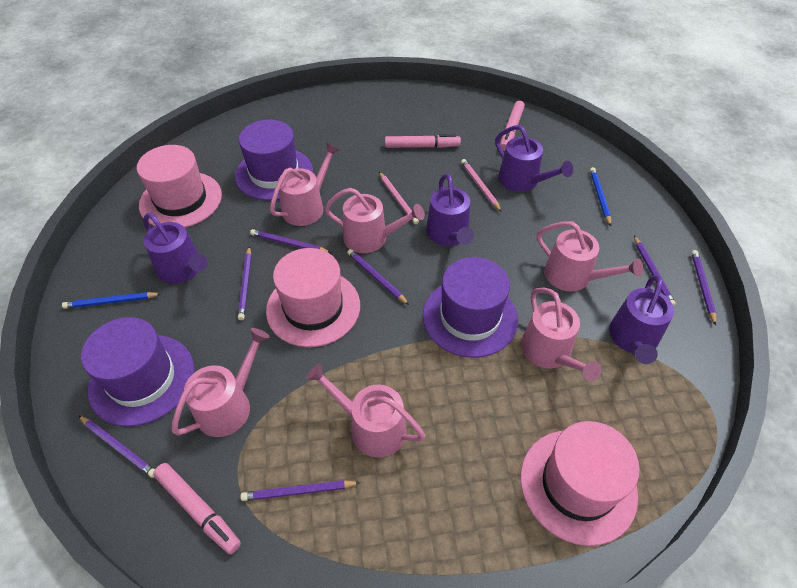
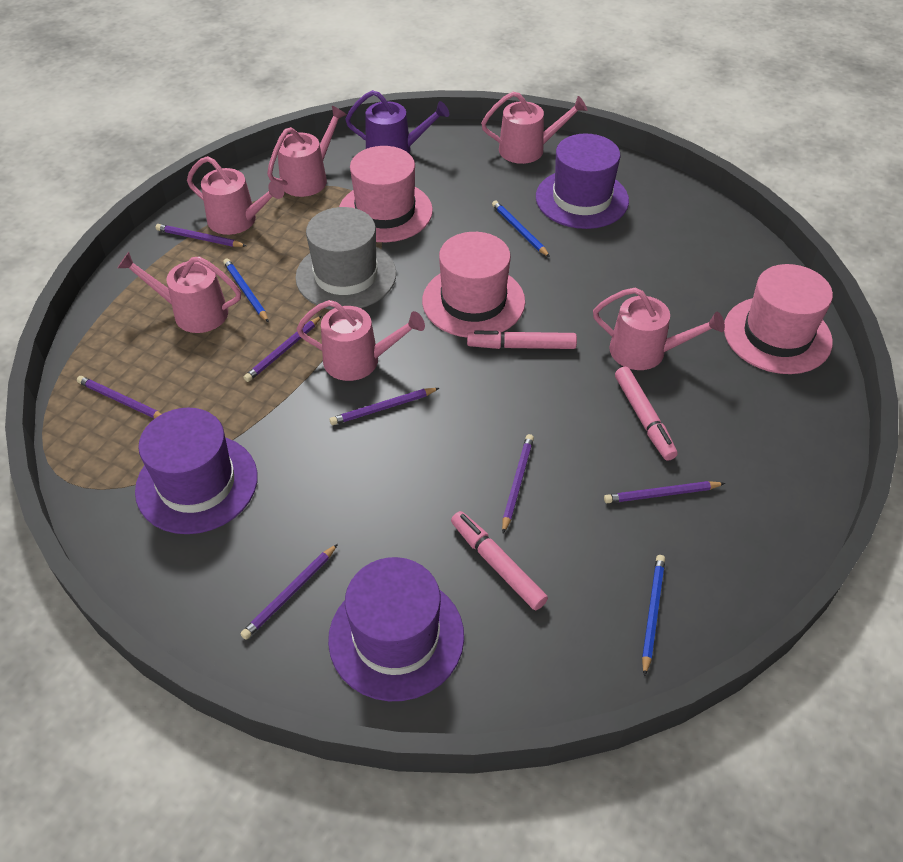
blue pencil: [62,292,161,309] [590,167,611,226] = 2 -> [223,258,269,323] [492,200,550,257] [642,555,665,677] = 3
grey hat: none = 0 -> [295,207,396,310] = 1
pink pencil: [379,172,419,224] [461,159,502,212] = 2 -> none = 0
purple watering can: [143,213,208,284] [426,173,474,246] [495,125,573,192] [609,275,674,364] = 4 -> [345,90,449,154] = 1

